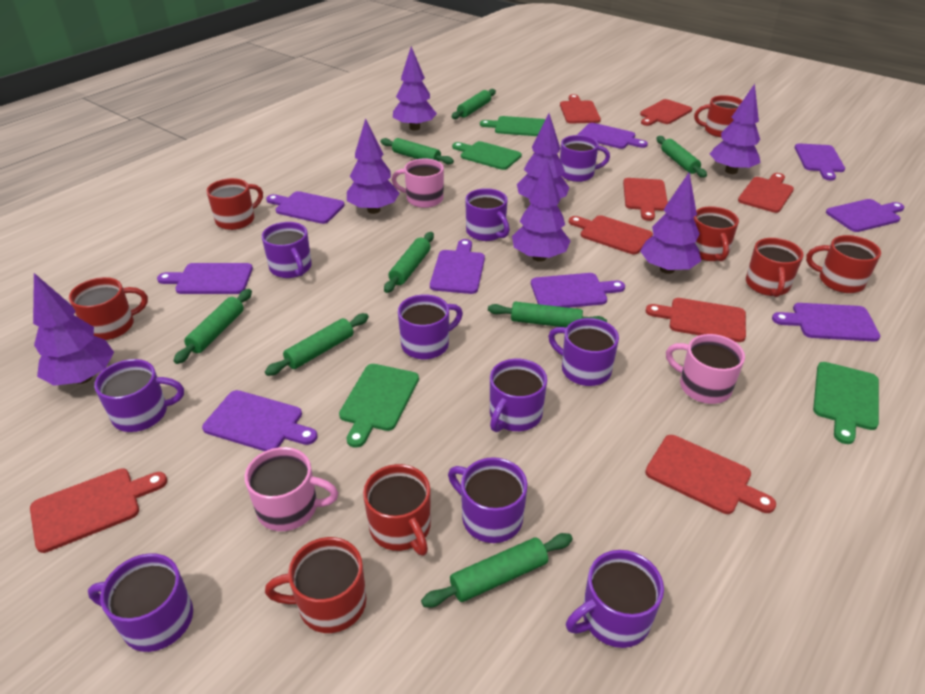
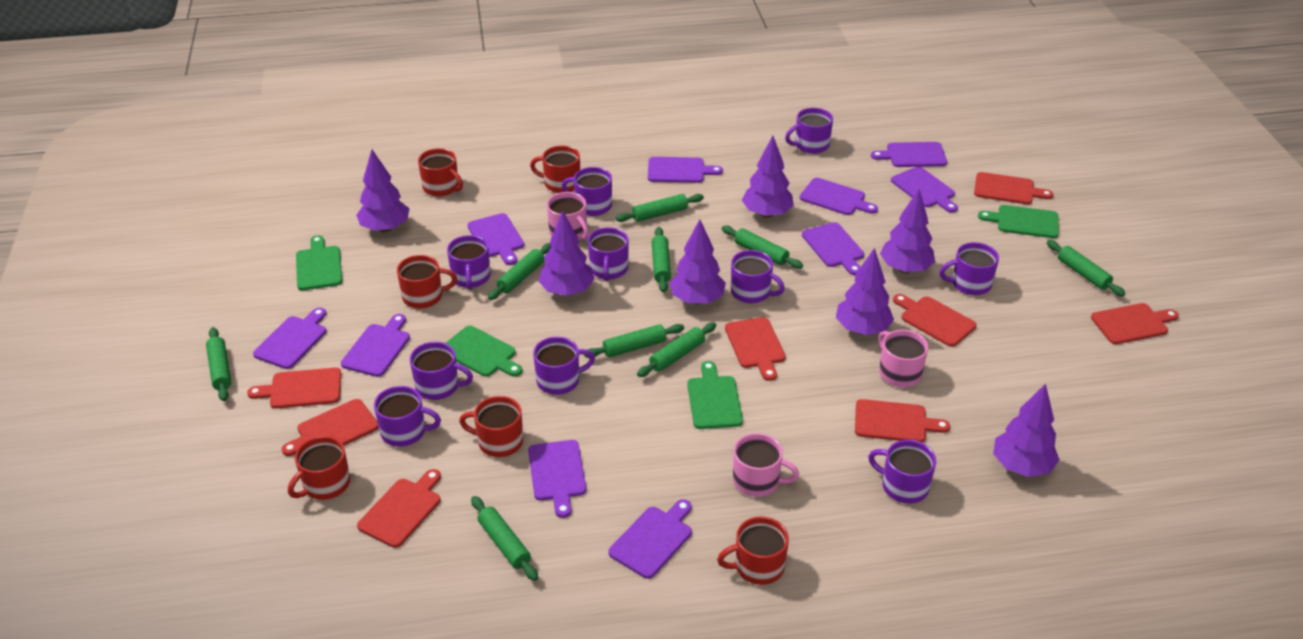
green rolling pin: [174,289,252,364] [265,313,369,376] [380,138,454,165] [384,232,434,293] [421,533,573,608] [452,89,496,119] [488,302,607,328] [656,136,707,178] = 8 -> [206,327,231,401] [471,496,538,581] [488,243,552,300] [584,324,684,358] [616,194,704,222] [637,322,716,377] [652,227,671,292] [722,226,803,269] [1047,240,1125,297] = 9
purple cutting board: [157,263,253,294] [202,390,317,451] [266,191,345,224] [430,239,485,294] [531,273,625,308] [577,123,648,149] [772,303,880,341] [795,143,845,181] [826,199,904,232] = 9 -> [253,307,326,369] [341,314,410,377] [467,213,524,265] [528,440,586,518] [608,499,692,579] [648,157,723,183] [800,178,878,215] [802,222,864,275] [871,142,947,167] [891,167,958,213] = 10
red mug: [69,277,148,340] [206,178,263,230] [265,537,367,633] [363,464,431,556] [693,206,739,261] [694,95,743,137] [746,238,804,297] [806,235,881,293] = 8 -> [288,436,350,500] [397,255,457,309] [418,148,463,196] [459,396,523,457] [530,145,580,193] [717,516,789,585] = 6

